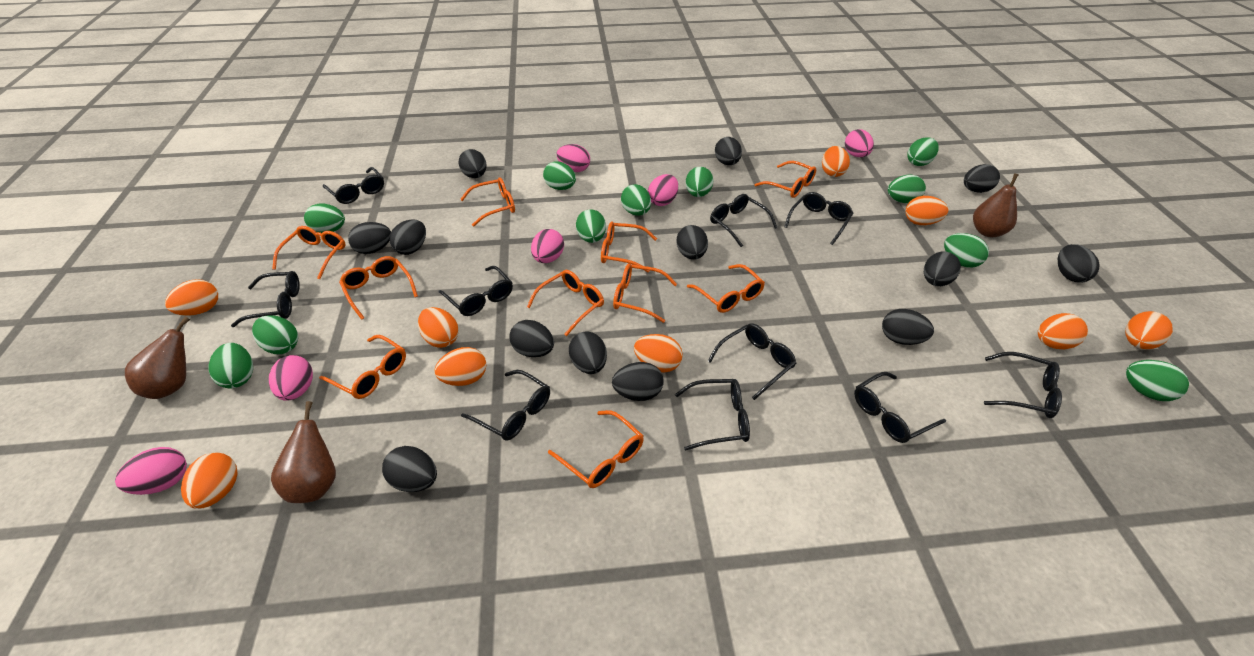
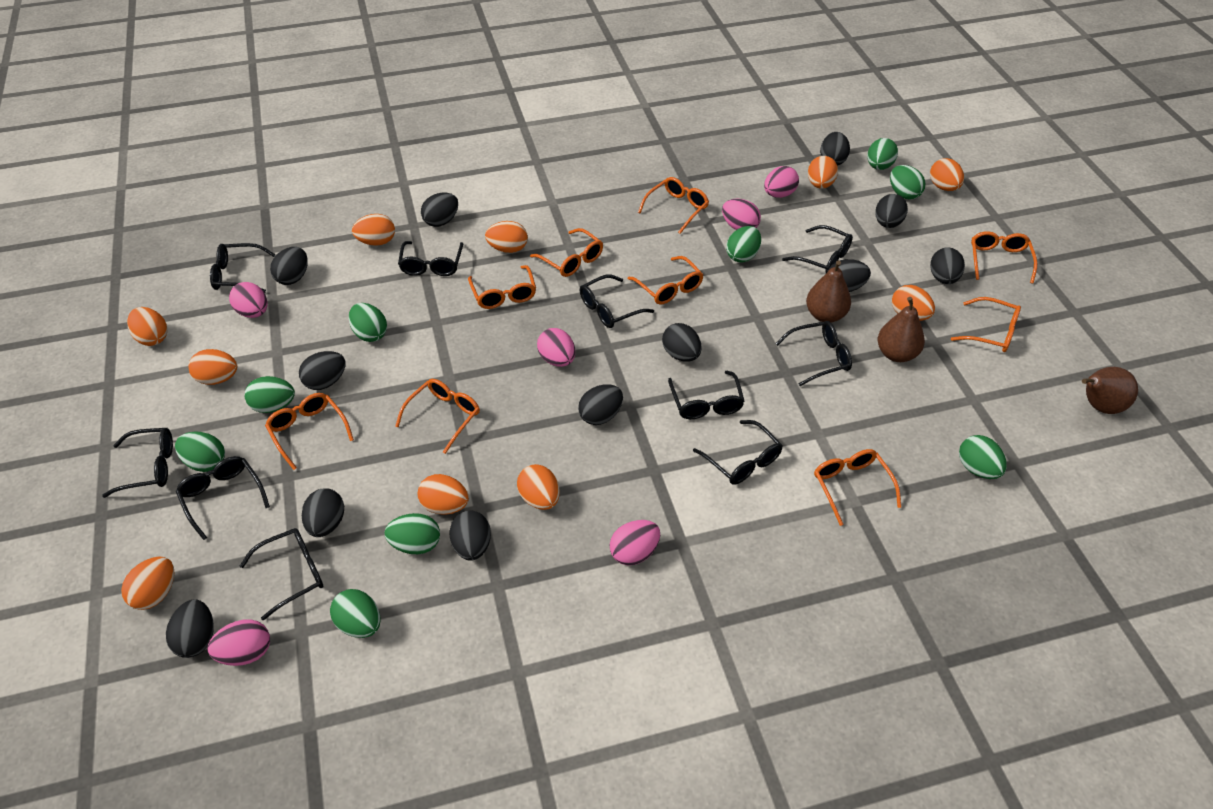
black egg: [348,222,391,254] [382,446,437,492] [389,219,426,255] [459,149,487,178] [509,320,554,357] [569,331,607,374] [612,362,664,401] [676,225,708,260] [715,137,742,165] [882,309,934,345] [924,252,961,286] [964,164,1000,193] [1058,244,1099,283] = 13 -> [166,599,214,658] [270,247,308,285] [299,351,346,390] [302,488,344,537] [421,193,458,227] [449,510,491,561] [578,384,623,425] [662,323,702,362] [820,132,850,166] [827,259,871,292] [875,194,908,228] [930,247,965,284] = 12
green egg: [209,343,253,388] [252,315,298,354] [304,203,345,233] [543,162,576,190] [576,209,606,243] [621,184,651,216] [686,167,713,197] [888,175,926,203] [907,137,939,166] [944,233,989,268] [1126,360,1189,401] = 11 -> [175,432,225,472] [245,376,295,413] [330,589,381,638] [349,303,387,342] [384,513,440,554] [726,226,761,263] [867,138,898,170] [890,165,926,200] [959,435,1007,479] = 9
orange egg: [165,279,218,316] [181,452,238,509] [418,307,459,348] [435,347,486,386] [634,334,683,373] [822,146,850,177] [906,196,948,225] [1038,313,1088,349] [1125,311,1173,349] = 9 -> [121,557,174,610] [127,307,167,346] [189,349,237,385] [352,214,395,246] [418,474,469,515] [485,221,528,253] [517,464,560,510] [808,156,838,189] [892,285,935,321] [930,158,964,191] = 10
orange glasses: [272,226,346,279] [319,335,406,399] [339,256,418,320] [460,177,515,227] [527,270,604,336] [548,410,644,488] [601,222,657,272] [613,263,677,323] [687,264,765,313] [754,161,816,198] = 10 -> [265,393,354,470] [395,379,480,454] [468,265,536,309] [530,228,603,277] [628,256,703,305] [638,177,709,234] [814,449,901,526] [951,297,1021,352] [971,231,1037,283] = 9

